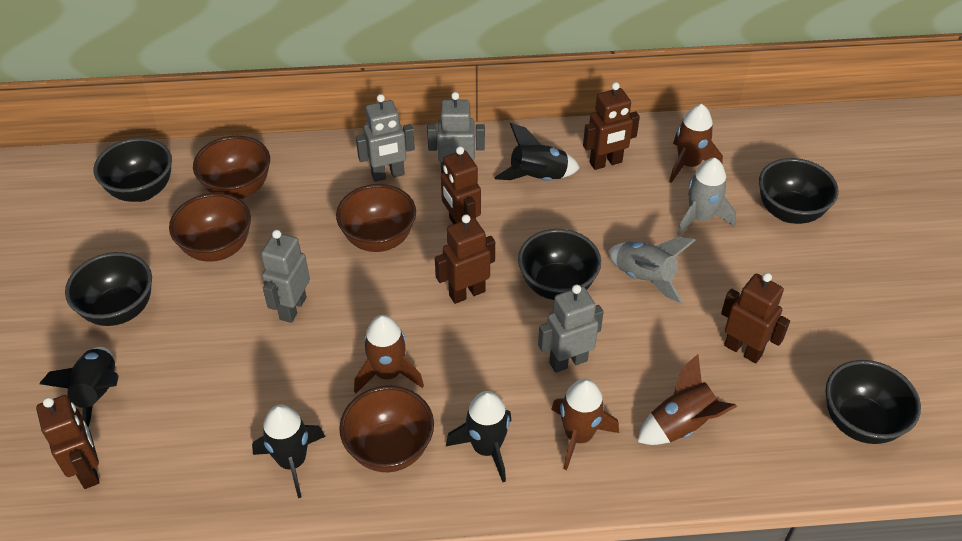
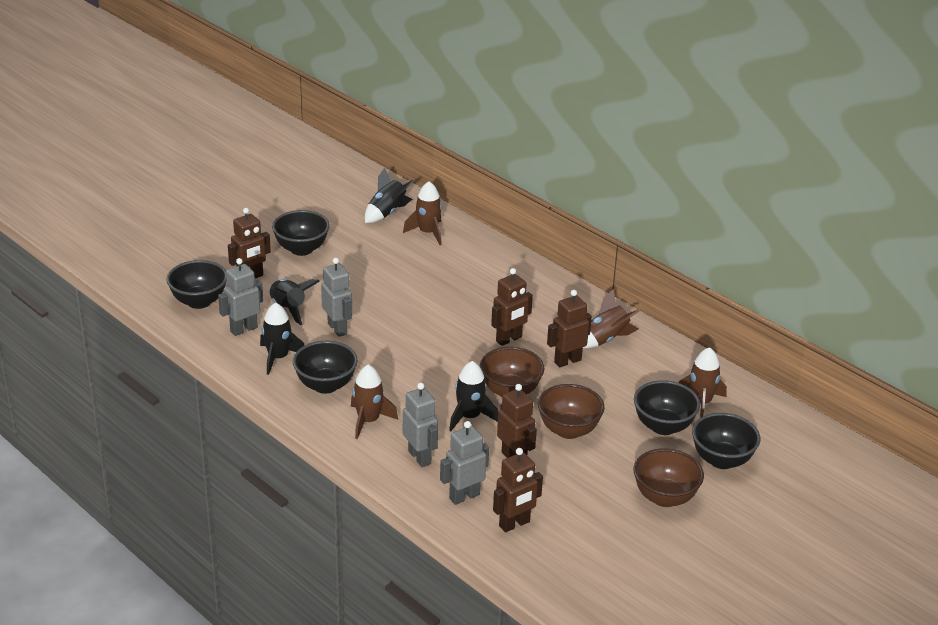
brown bowl: [169,193,251,262] [193,136,270,199] [336,184,416,252] [339,386,434,472] = 4 -> [480,347,545,397] [538,384,605,439] [634,448,704,507] = 3
grey rocket: [608,237,696,303] [677,158,736,236] = 2 -> none = 0

